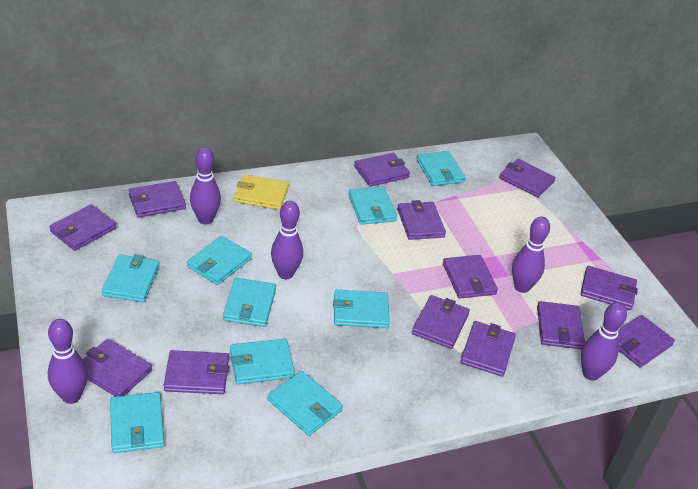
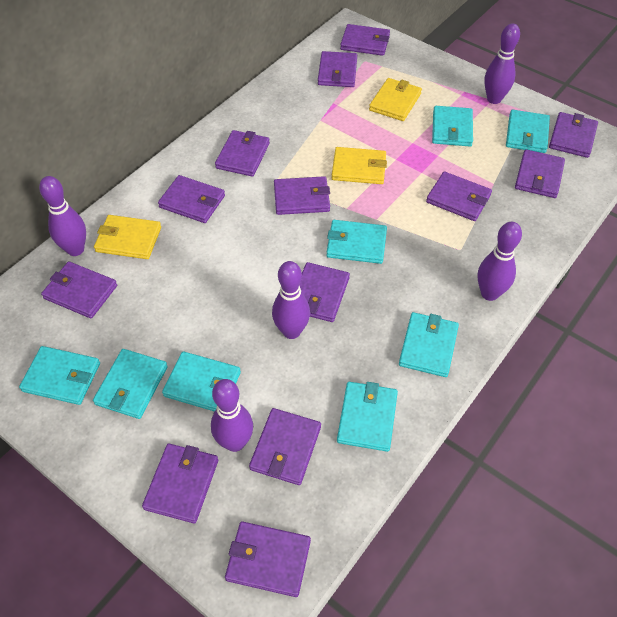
turquoise wallet: [102,254,160,302] [110,392,164,453] [187,236,252,285] [223,278,276,327] [230,339,295,384] [268,371,343,436] [333,290,390,328] [349,187,397,225] [416,151,466,186] = 9 -> [19,346,100,405] [93,349,168,419] [162,351,241,412] [326,220,387,264] [337,382,398,452] [399,312,459,377] [432,106,473,147] [506,110,550,153] = 8
yellow wallet: [234,174,289,210] = 1 -> [94,215,161,259] [332,147,387,184] [369,78,422,121] = 3

